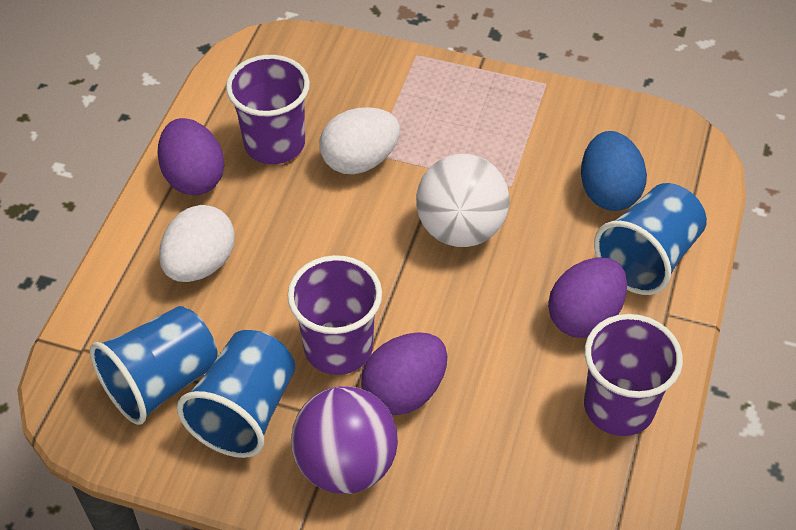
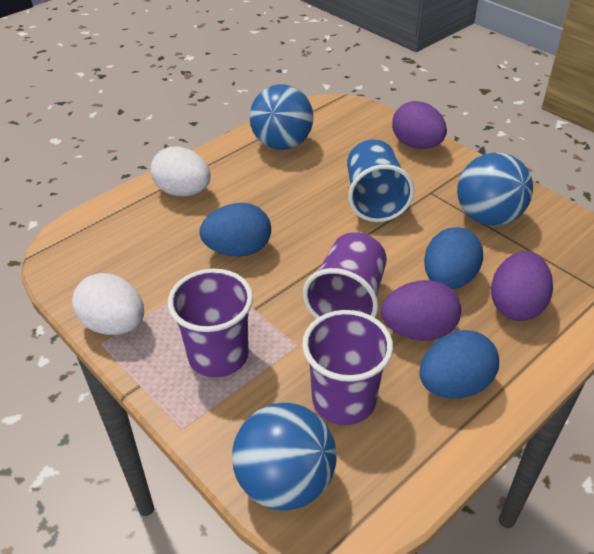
blue ball: none = 0 -> [232,403,337,510] [249,84,314,150] [457,152,533,226] = 3
blue cup: [90,306,218,425] [177,330,295,458] [594,183,707,295] = 3 -> [347,139,414,222] = 1
blue egg: [581,131,647,211] = 1 -> [200,203,271,257] [419,330,499,399] [424,227,483,289] = 3
purple ball: [291,386,398,494] = 1 -> none = 0
white ball: [416,154,509,247] = 1 -> none = 0

